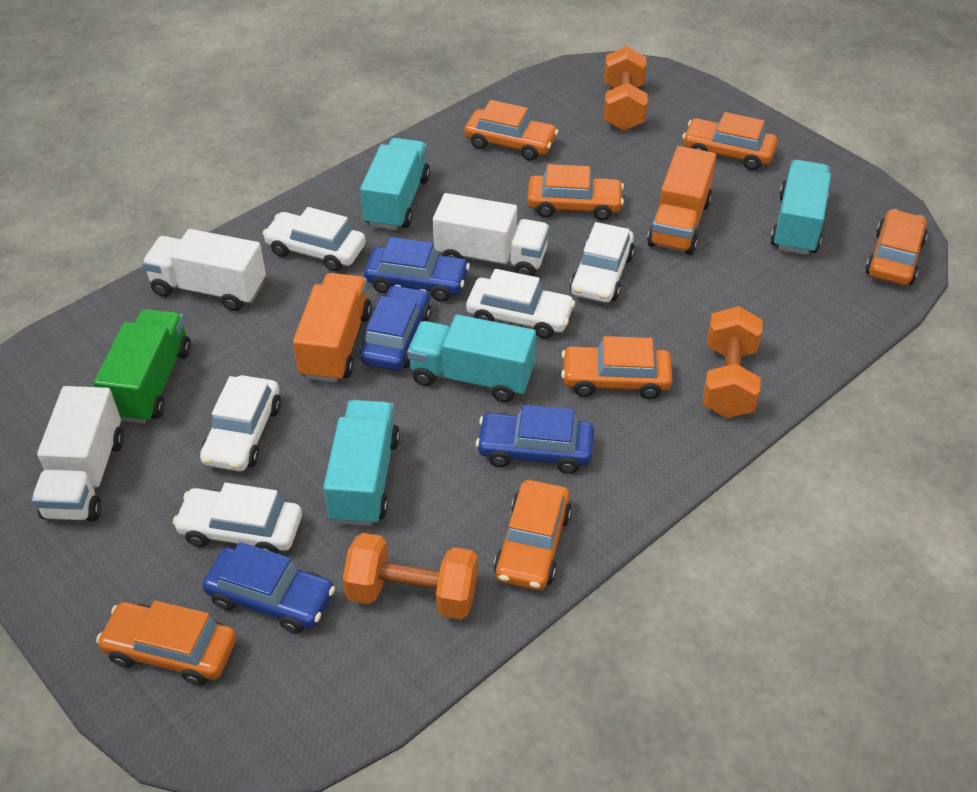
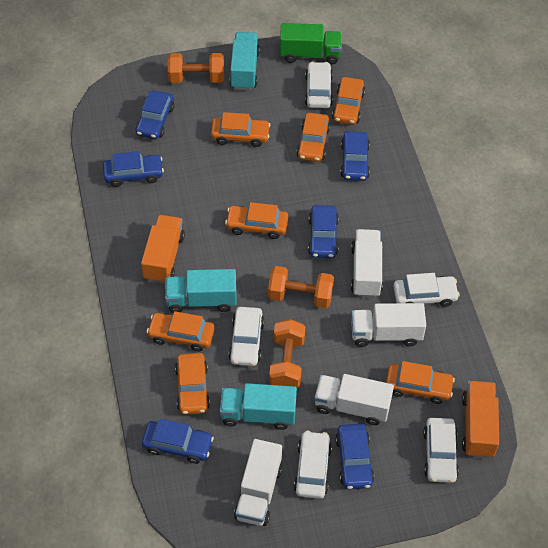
blue car: [202,542,335,633] [360,285,431,371] [364,237,470,302] [476,405,594,474] = 4 -> [103,151,164,187] [136,91,174,139] [142,419,214,464] [308,205,339,258] [335,424,374,489] [340,131,370,181] = 6
turquoise truck: [323,400,400,526] [360,138,430,230] [407,315,536,402] [770,160,831,255] = 4 -> [165,269,237,313] [220,383,297,430] [229,32,260,90] = 3
white truck: [32,386,124,521] [142,229,266,311] [433,193,550,276] = 3 -> [234,439,282,526] [314,374,394,425] [351,229,383,298] [351,303,426,347] = 4

